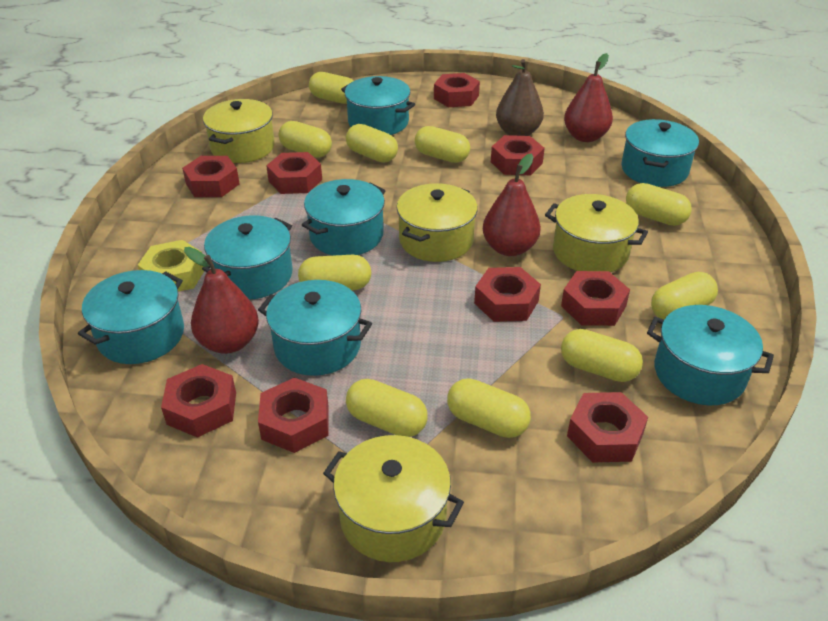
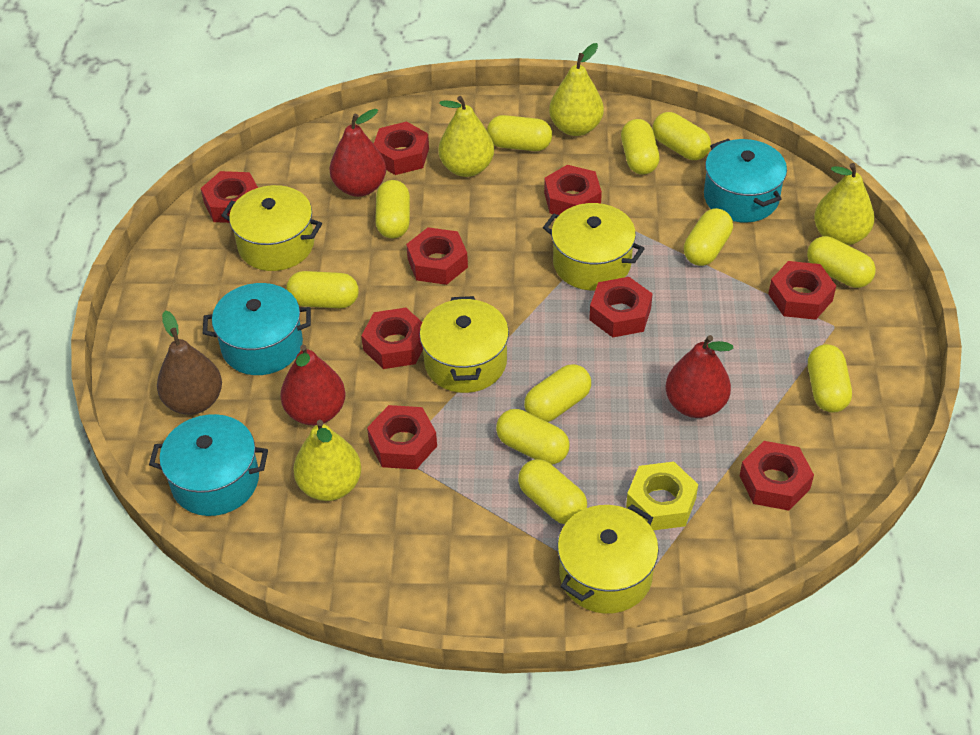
turquoise pot: [78,270,184,364] [202,215,293,299] [258,280,372,376] [302,179,385,256] [341,76,415,135] [621,119,699,187] [647,305,774,405] = 7 -> [149,414,268,516] [203,283,311,375] [704,139,787,222] = 3
yellow capsule: [279,121,332,158] [298,255,371,290] [309,72,353,104] [346,124,398,162] [346,379,427,437] [415,126,470,163] [447,378,531,438] [561,329,643,382] [626,183,692,226] [651,272,718,320] = 10 -> [286,271,359,308] [375,180,410,238] [487,115,552,151] [496,409,570,464] [518,459,587,524] [524,364,591,422] [621,119,660,175] [652,112,711,160] [684,208,733,266] [807,236,876,288] [808,344,852,413] = 11
yellow pear: none = 0 -> [293,420,361,501] [439,96,494,177] [549,43,604,136] [814,163,875,245] = 4

